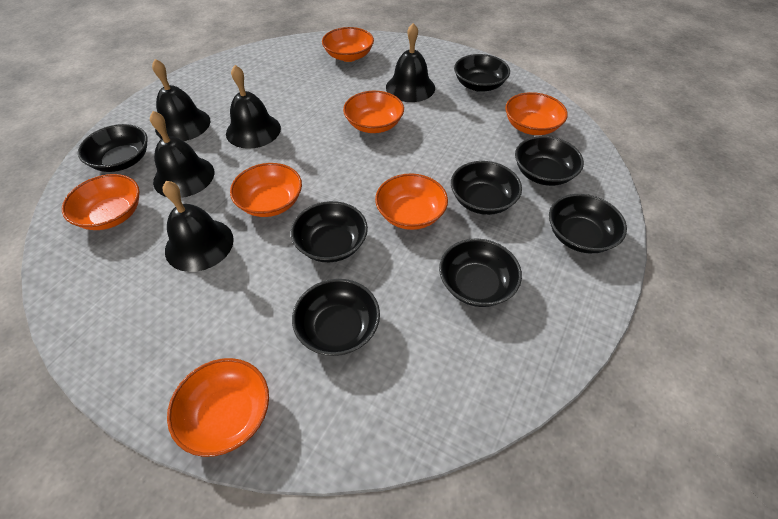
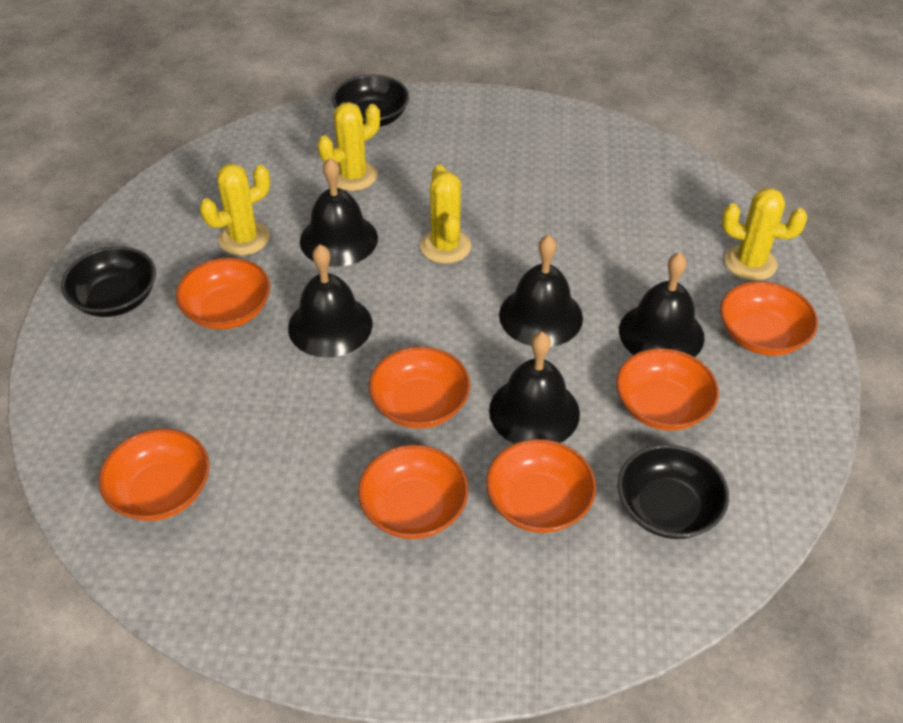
black bowl: [78,124,148,172] [291,201,368,262] [292,279,380,356] [439,238,522,307] [451,161,522,215] [454,54,510,92] [515,136,584,186] [549,194,627,253] = 8 -> [61,246,156,317] [332,75,409,127] [618,444,729,539] = 3
yellow cactus: none = 0 -> [200,164,270,255] [318,102,380,191] [420,165,471,264] [722,188,807,281] = 4

